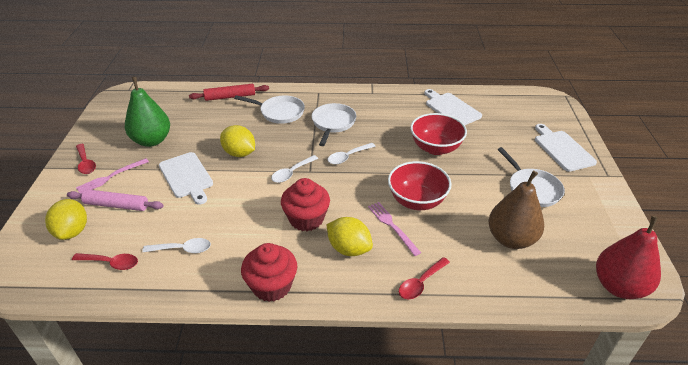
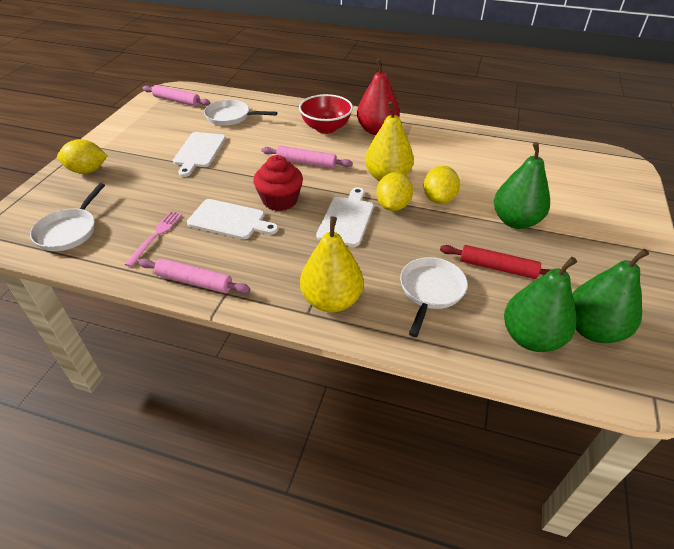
brown pear: [488,171,544,249] = 1 -> none = 0
green pear: [125,77,170,147] = 1 -> [494,142,550,229] [504,257,577,352] [572,249,649,343] = 3
pink fork: [76,158,149,194] [368,202,421,256] = 2 -> [124,211,182,267] = 1
pink rolling pin: [67,189,163,211] = 1 -> [138,258,250,294] [142,85,211,106] [262,145,353,168] = 3
red bowl: [388,161,451,210] [410,113,467,155] = 2 -> [299,94,353,134] = 1
red cupcake: [241,243,297,302] [281,178,330,231] = 2 -> [253,155,303,211] = 1
red spoon: [72,253,138,270] [76,144,96,174] [399,257,450,299] = 3 -> none = 0
white spoon: [142,238,211,253] [271,155,318,183] [328,143,376,164] = 3 -> none = 0
yellow pear: none = 0 -> [300,216,363,312] [365,102,414,181] = 2

